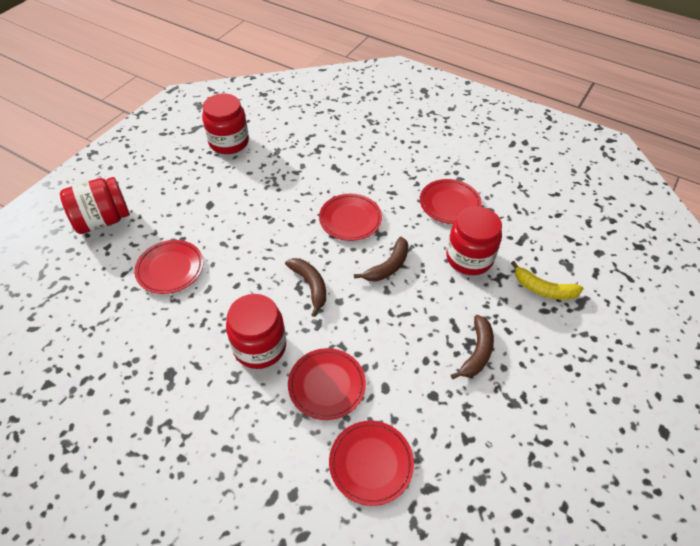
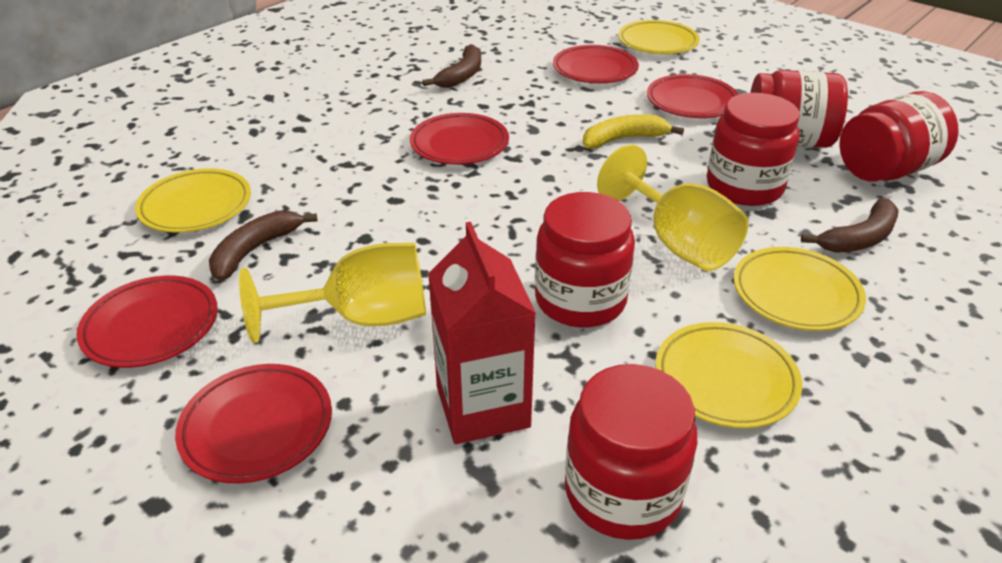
red carton: none = 0 -> [428,222,536,444] = 1
red jar: [60,177,130,234] [202,93,249,154] [226,294,286,369] [446,206,502,275] = 4 -> [535,192,635,328] [565,364,697,540] [707,93,800,206] [750,70,848,148] [839,91,959,181] = 5
yellow goblet: none = 0 -> [239,243,426,343] [597,145,748,271] = 2
yellow plate: none = 0 -> [135,168,251,233] [618,20,700,54] [655,322,802,428] [734,247,866,331] = 4

